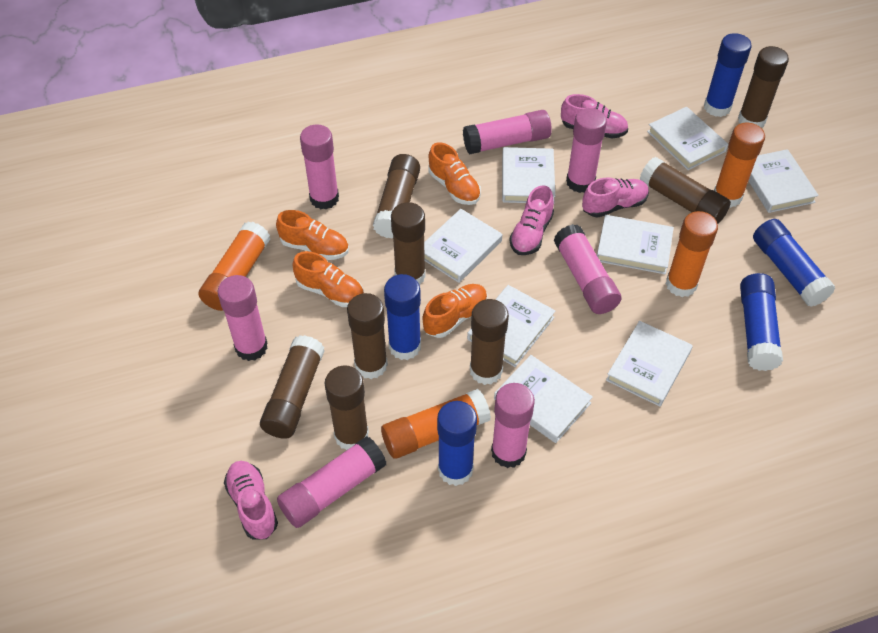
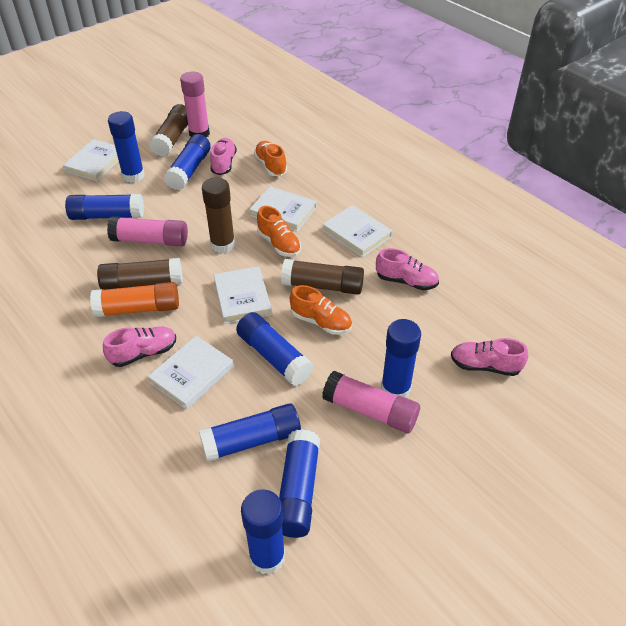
blue glue stick: [384,274,421,360] [437,401,477,486] [704,33,752,117] [740,273,783,371] [753,219,835,307] = 5 -> [65,194,144,220] [108,111,145,183] [164,134,211,190] [199,403,301,462] [236,312,314,386] [241,489,285,575] [279,429,320,538] [381,319,421,398] = 8
brown glue stick: [260,335,325,439] [324,365,369,450] [347,293,388,379] [373,154,420,239] [391,202,426,285] [470,299,509,385] [639,157,731,224] [738,46,789,127] = 8 -> [97,258,183,290] [150,104,188,156] [202,178,235,253] [281,259,364,295] = 4
orange glue stick: [198,222,270,311] [381,389,491,459] [666,211,718,297] [714,123,765,208] = 4 -> [90,282,179,317] = 1
orange shoe: [276,210,349,260] [292,251,364,307] [422,284,488,338] [428,142,481,205] = 4 -> [254,141,287,176] [257,206,301,257] [290,285,352,335] = 3
pink glue stick: [218,275,268,361] [277,436,386,528] [300,124,339,210] [463,110,552,155] [491,383,535,468] [554,224,622,314] [566,108,607,193] = 7 -> [107,216,188,246] [180,72,210,137] [322,371,420,433] = 3
white book: [424,209,502,283] [467,285,555,367] [494,355,593,443] [502,147,555,203] [597,215,674,274] [606,321,693,407] [647,107,728,170] [749,149,819,213] = 8 -> [63,139,119,181] [148,336,234,410] [214,266,272,324] [249,186,317,232] [322,205,392,258] = 5

